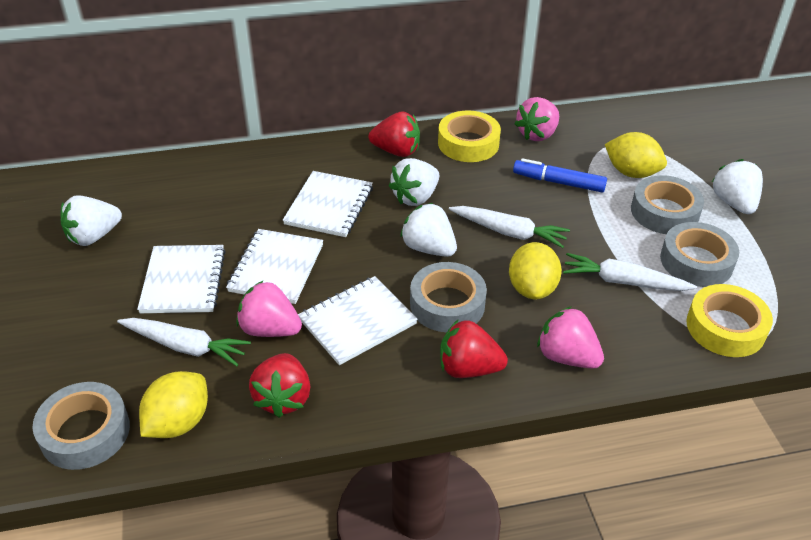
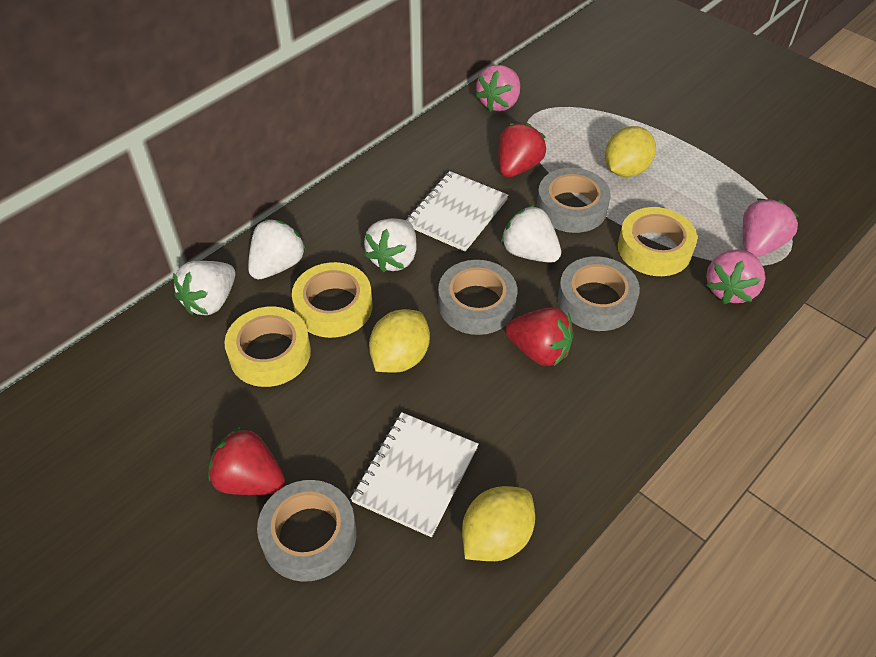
blue marker: [513,158,607,192] = 1 -> none = 0
white carrot: [117,318,251,366] [449,206,570,248] [563,253,697,291] = 3 -> none = 0
white notebook: [137,245,226,313] [226,229,323,304] [283,171,373,237] [298,276,418,365] = 4 -> [350,412,479,537] [406,171,508,252] = 2
yellow tape: [438,110,501,162] [686,284,773,357] = 2 -> [224,306,311,387] [292,262,372,338] [618,207,697,276] = 3

